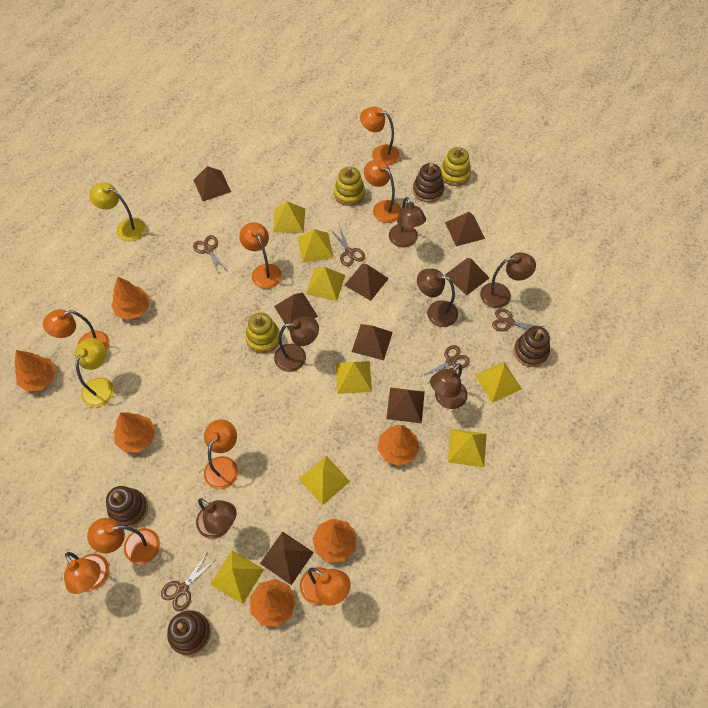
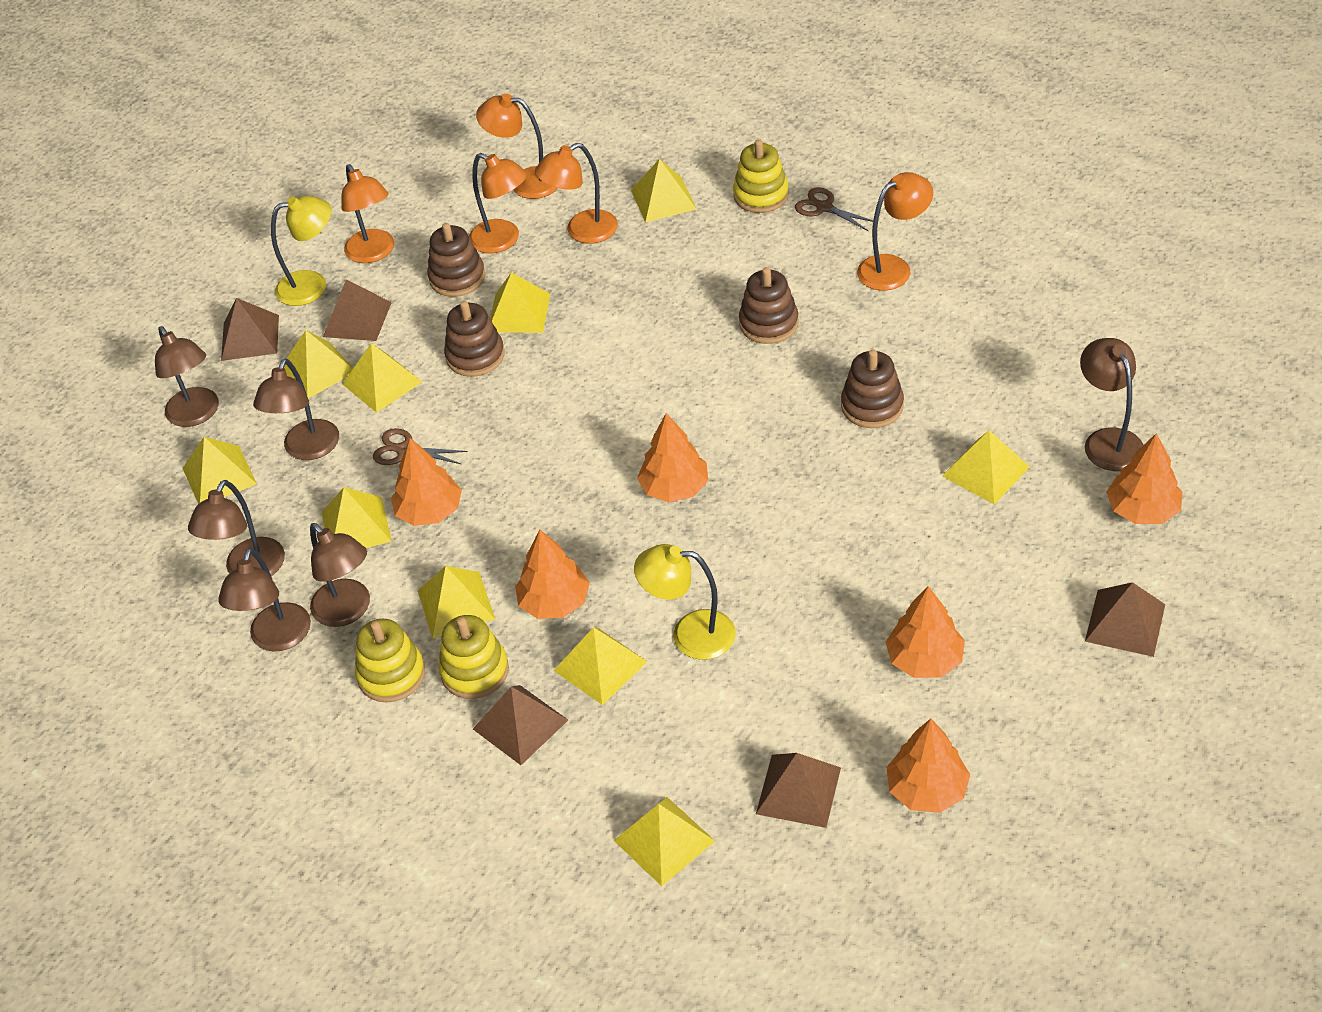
brown pyramid: [194,166,231,201] [260,531,314,585] [274,293,318,331] [344,263,389,301] [352,324,393,360] [386,387,425,423] [445,212,485,246] [445,258,489,295] = 8 -> [221,298,279,361] [323,280,392,341] [473,685,568,765] [756,753,841,828] [1085,582,1165,657] = 5
brown scissors: [161,553,215,611] [193,235,227,274] [331,226,365,266] [420,345,470,385] [492,308,544,332] = 5 -> [373,428,468,465] [795,187,873,231] = 2
orange lamp: [43,309,109,351] [64,552,109,594] [87,518,160,564] [204,419,238,489] [239,222,282,289] [300,567,351,606] [360,107,399,166] [364,160,401,223] = 8 -> [341,164,394,263] [469,153,527,253] [476,94,558,199] [535,143,618,244] [857,172,933,291] = 5
yellow pyramid: [210,550,264,604] [273,201,305,233] [298,229,334,263] [299,456,350,505] [306,267,345,301] [336,361,372,394] [448,429,487,467] [475,362,522,403] = 8 -> [183,437,257,504] [284,330,353,398] [322,487,392,548] [342,343,422,413] [418,566,495,639] [490,272,550,333] [554,627,647,705] [614,797,715,886] [631,159,697,223] [942,430,1030,504] = 10

